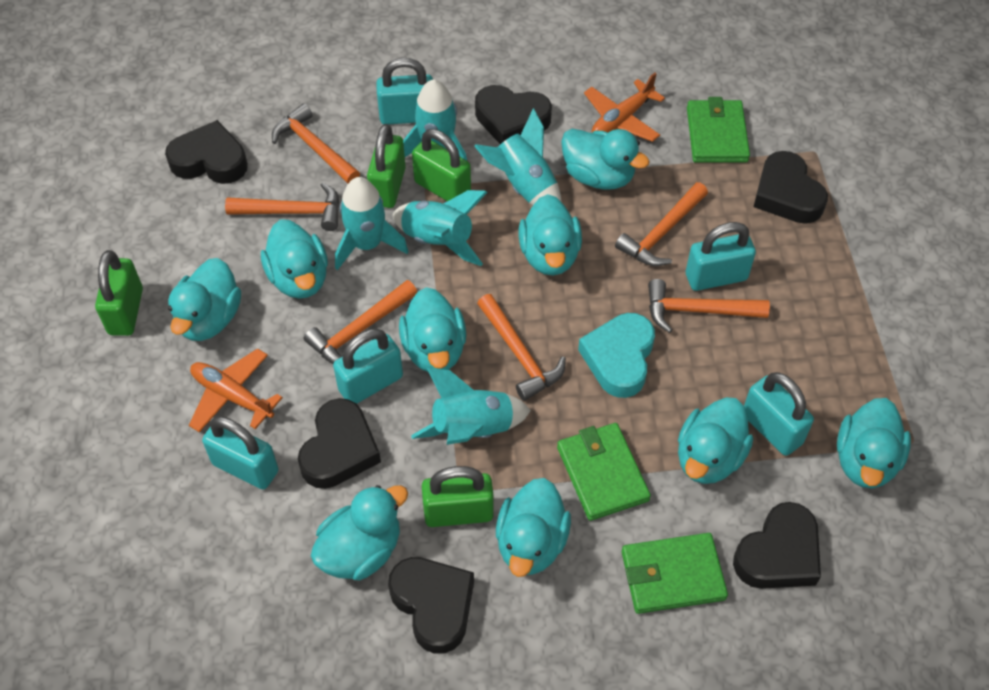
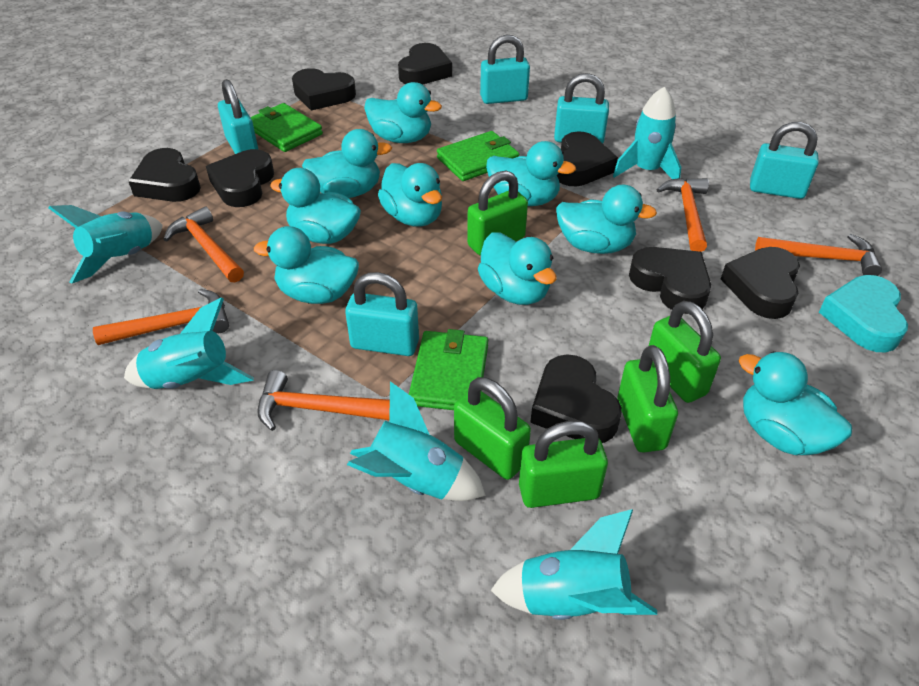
black heart: [165,120,248,184] [298,398,381,489] [388,557,474,654] [475,85,552,144] [733,502,821,589] [754,151,828,224] = 6 -> [128,148,201,202] [206,149,274,207] [292,68,356,111] [398,43,452,85] [530,354,622,443] [557,131,618,186] [629,247,711,314] [721,247,800,319] = 8
green padlock: [95,250,143,336] [367,124,406,208] [412,129,471,201] [422,466,494,527] = 4 -> [454,377,531,480] [467,171,528,256] [519,421,608,508] [618,345,678,453] [649,301,721,403] = 5
orange hammer: [225,182,340,231] [272,103,360,183] [304,280,417,364] [477,294,566,401] [615,182,708,266] [648,279,770,333] = 6 -> [93,289,229,345] [163,206,244,283] [257,370,390,431] [656,178,709,252] [755,234,882,276] = 5
orange plane: [189,348,283,432] [584,73,665,142] = 2 -> none = 0

